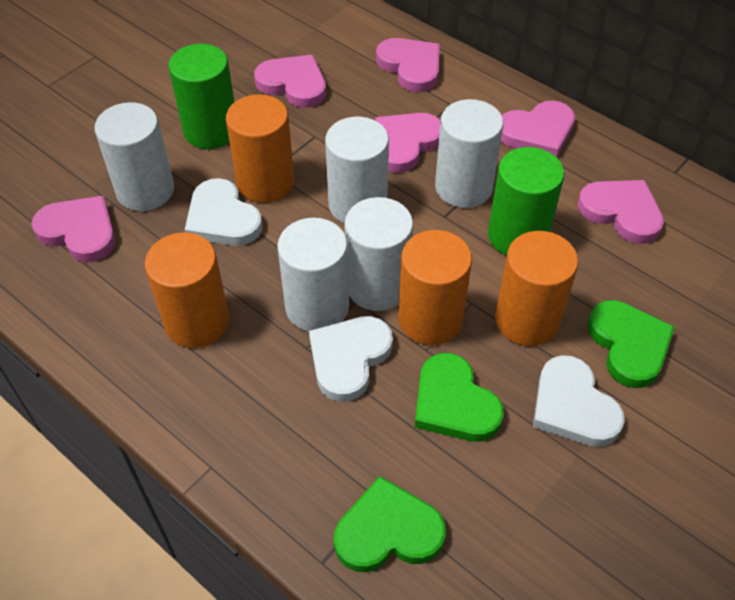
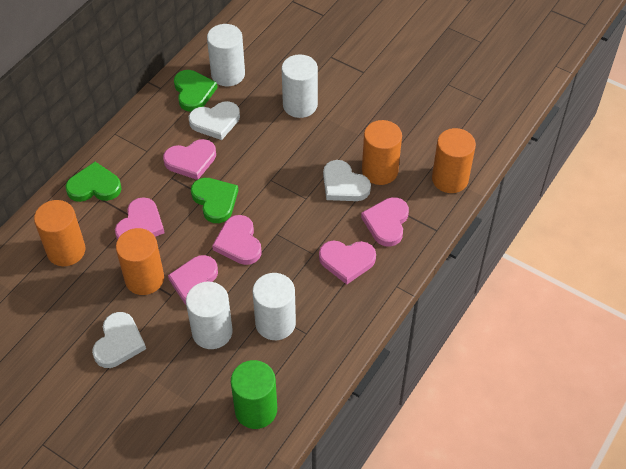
green cylinder: [168,44,234,149] [488,147,564,256] = 2 -> [231,360,277,429] = 1
white cylinder: [95,102,174,211] [277,218,349,332] [325,117,389,224] [344,197,413,311] [435,99,503,208] = 5 -> [186,282,233,349] [207,24,245,86] [253,273,296,340] [281,54,318,118] = 4

